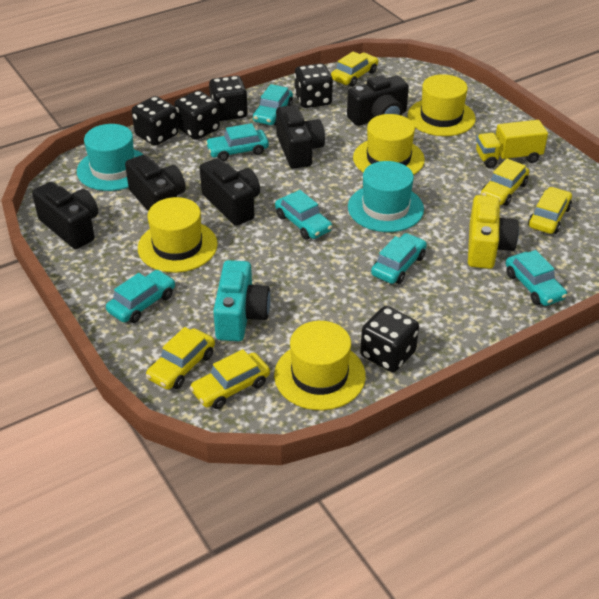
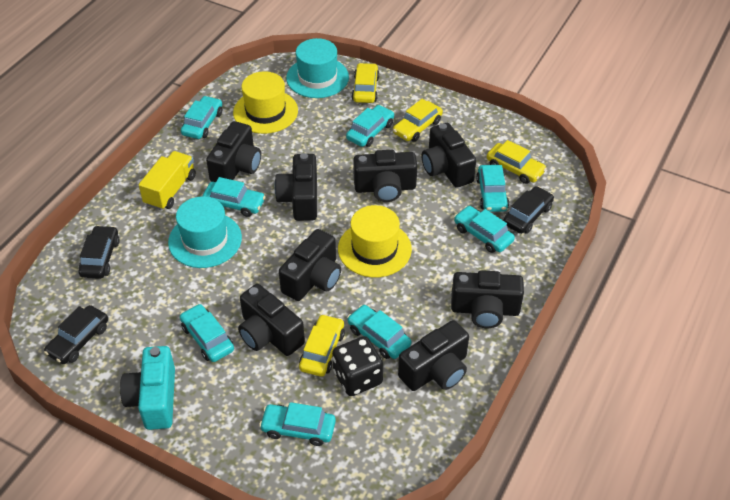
black camera: [32,182,98,249] [125,155,186,211] [200,158,260,226] [276,105,325,169] [347,75,409,126] = 5 -> [206,121,261,182] [238,284,305,356] [275,153,317,221] [279,229,341,301] [353,150,417,202] [398,320,469,391] [422,123,476,188] [451,270,524,328] = 8
black car: none = 0 -> [44,305,108,364] [79,225,120,279] [503,186,554,234] = 3
black dice: [132,96,178,146] [174,91,220,140] [209,76,248,121] [294,63,333,108] [360,306,419,372] = 5 -> [332,336,383,396] = 1
turquoise car: [106,270,175,323] [205,123,269,161] [253,84,293,125] [275,190,332,240] [371,233,427,284] [506,250,567,306] = 6 -> [180,304,234,362] [181,96,222,139] [202,177,266,217] [259,402,336,446] [346,105,394,147] [347,305,411,359] [454,206,515,253] [476,165,509,212] = 8
yellow camera: [468,195,519,269] = 1 -> none = 0
yellow car: [146,327,215,390] [190,349,270,409] [331,52,378,87] [481,158,529,206] [528,187,572,234] = 5 -> [299,314,345,377] [352,63,380,103] [393,99,443,142] [487,140,547,184] = 4
yellow hat: [138,197,218,273] [274,321,366,410] [353,114,425,175] [408,74,476,136] = 4 -> [233,71,298,134] [338,205,412,278] = 2

